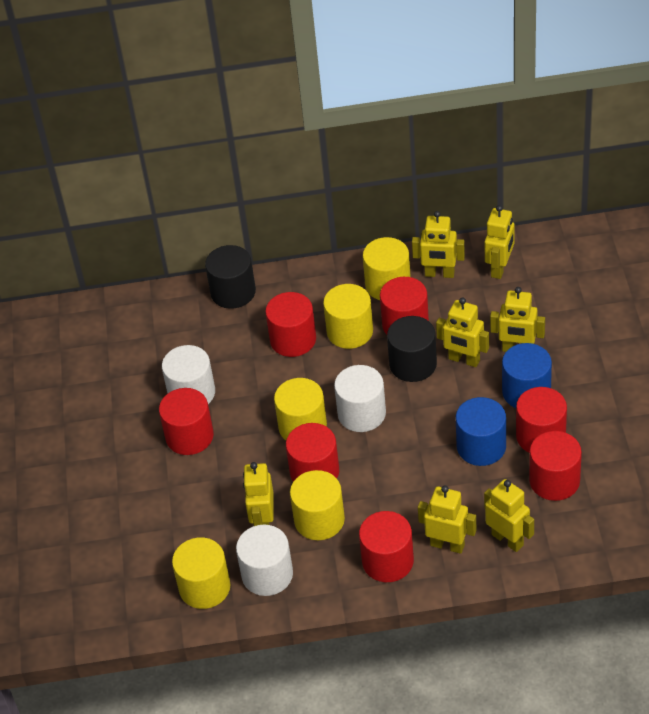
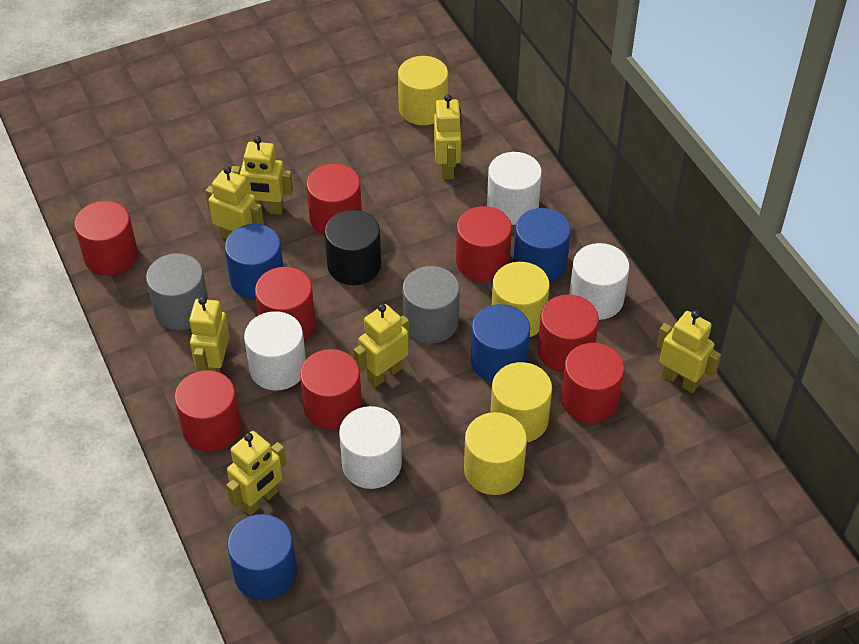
black cylinder: [205,245,256,309] [387,316,437,382] = 2 -> [325,210,381,285] = 1
blue cylinder: [456,397,506,466] [502,343,552,408] = 2 -> [225,224,283,300] [227,514,297,601] [471,304,530,382] [513,208,571,282] = 4
grey cylinder: none = 0 -> [146,253,208,330] [402,266,460,343] = 2
red cylinder: [159,388,214,455] [265,292,316,357] [286,423,339,482] [359,511,414,582] [380,277,429,334] [516,387,567,453] [529,431,582,501] = 7 -> [74,201,138,276] [174,370,241,452] [255,267,315,339] [300,349,362,430] [306,164,362,235] [456,206,512,281] [538,295,599,373] [561,343,625,423] = 8
white cylinder: [162,345,215,404] [236,525,293,596] [334,365,386,432] = 3 -> [244,311,306,390] [339,406,402,489] [487,152,542,225] [569,243,629,320] = 4
yellow cylinder: [172,537,230,609] [274,378,327,440] [290,470,345,540] [323,284,373,349] [363,237,411,300] = 5 -> [398,56,448,125] [464,412,527,495] [490,362,552,442] [492,262,550,337] = 4

